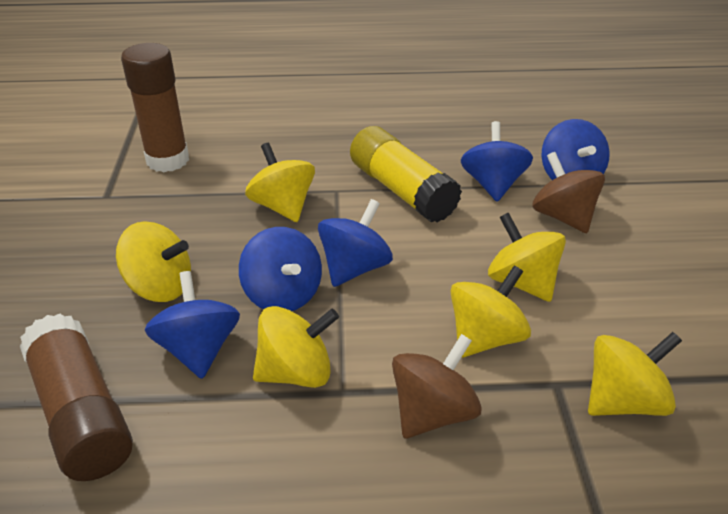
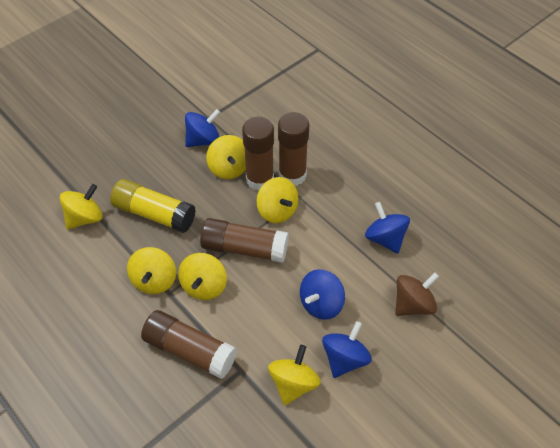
blue spinning top: [145,271,240,379] [239,227,322,311] [318,199,393,287] [461,121,533,202] [542,119,610,180] = 5 -> [185,109,220,147] [300,269,345,320] [322,321,372,378] [365,202,410,254] = 4
brown glue stick: [20,314,133,481] [121,43,189,172] = 2 -> [141,310,237,379] [200,218,289,263] [242,117,274,191] [278,112,309,186] = 4
brown spinning top: [392,334,482,438] [532,152,605,233] = 2 -> [395,272,439,316] = 1

